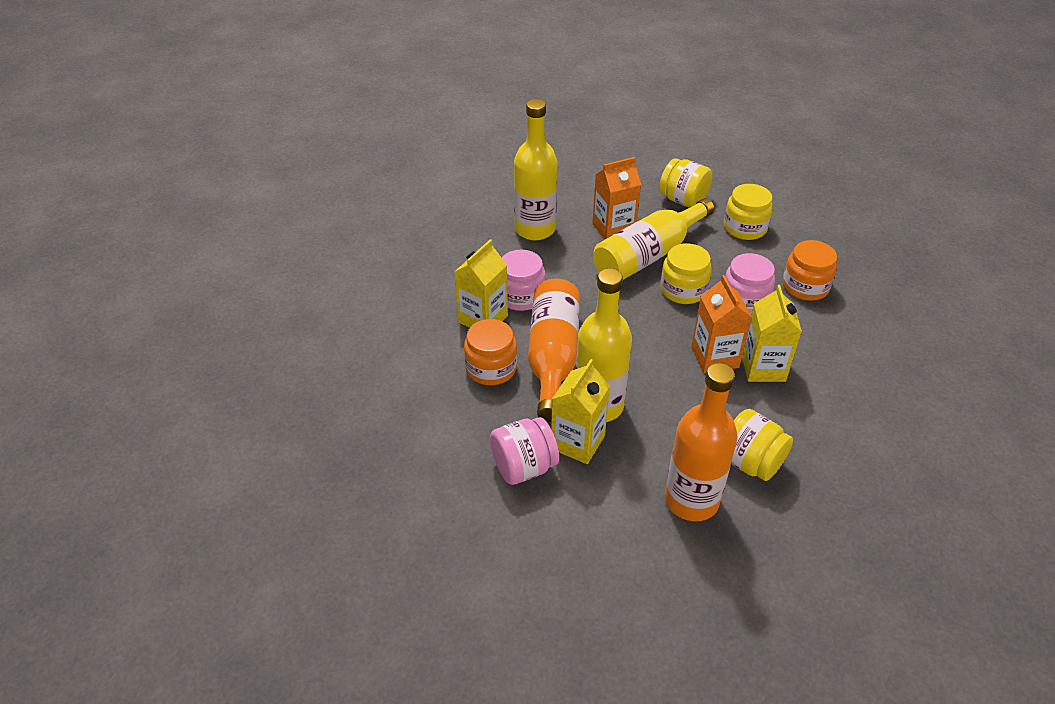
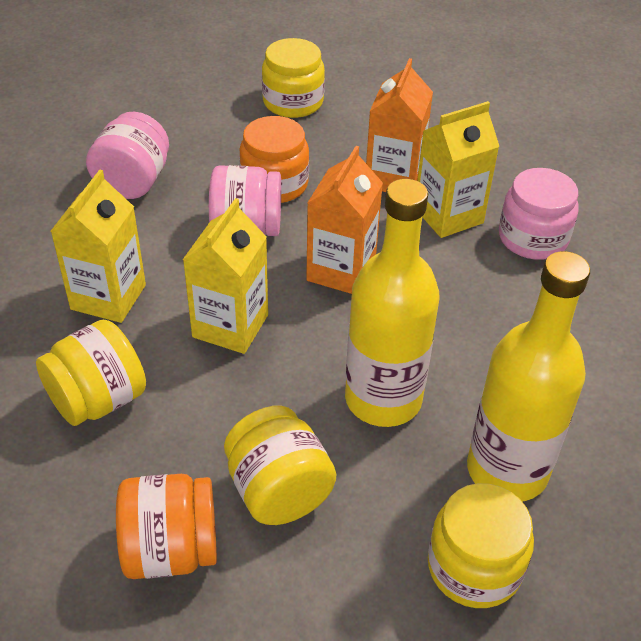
orange bottle: [528,279,580,422] [665,363,737,521] = 2 -> none = 0
yellow bottle: [514,99,557,240] [576,268,632,422] [593,198,714,280] = 3 -> [345,179,440,427] [467,251,590,502] = 2

